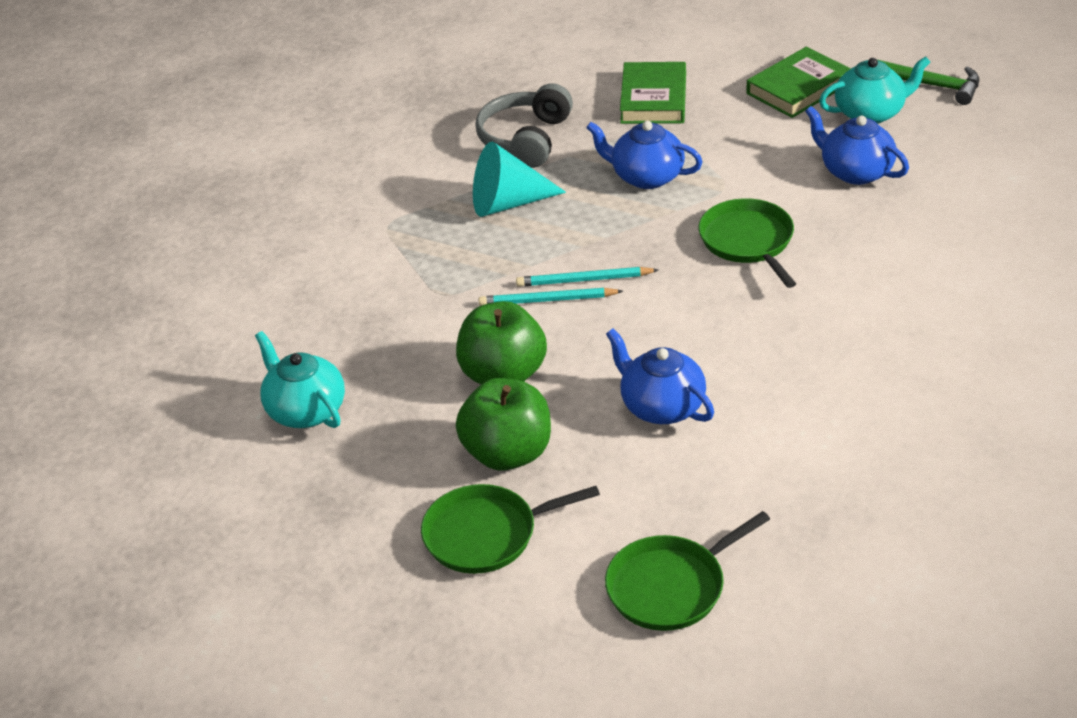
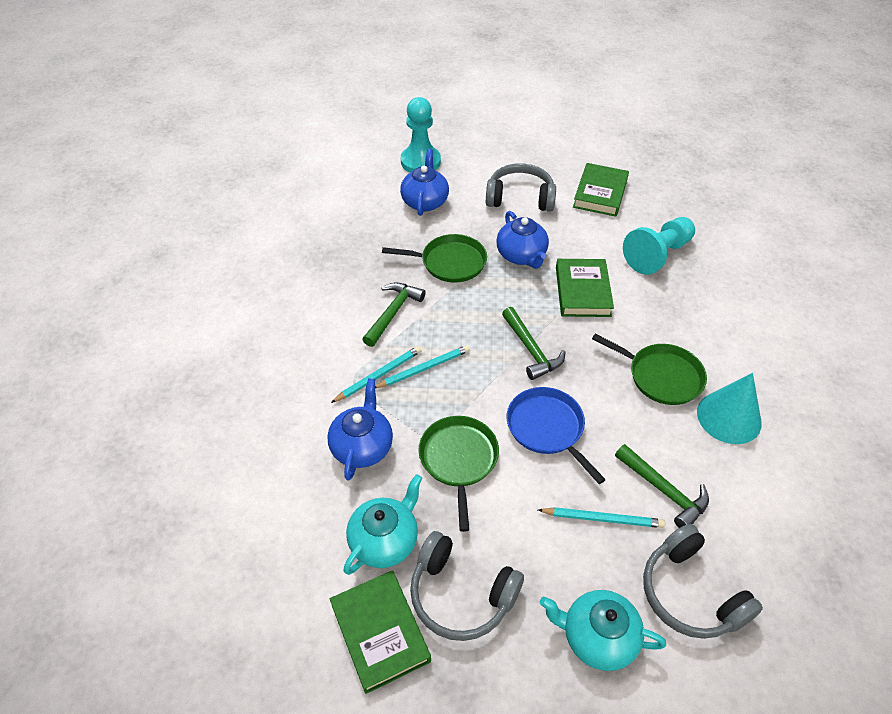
blue pan: none = 0 -> [507,387,606,484] = 1
green apple: [456,301,547,384] [456,378,551,471] = 2 -> none = 0
green book: [620,62,686,124] [747,47,851,118] = 2 -> [330,571,431,694] [556,259,614,317] [573,163,629,217] = 3
green hammer: [878,60,980,105] = 1 -> [362,283,426,347] [502,307,566,380] [615,444,709,528] = 3
grey headphones: [475,83,573,168] = 1 -> [410,531,524,641] [486,163,556,212] [643,524,763,639] = 3
turquoise pawn: none = 0 -> [401,97,441,172] [623,217,695,275] = 2
turquoise pencil: [479,288,623,306] [516,267,658,287] = 2 -> [331,346,422,403] [375,345,470,388] [538,507,665,528] = 3

